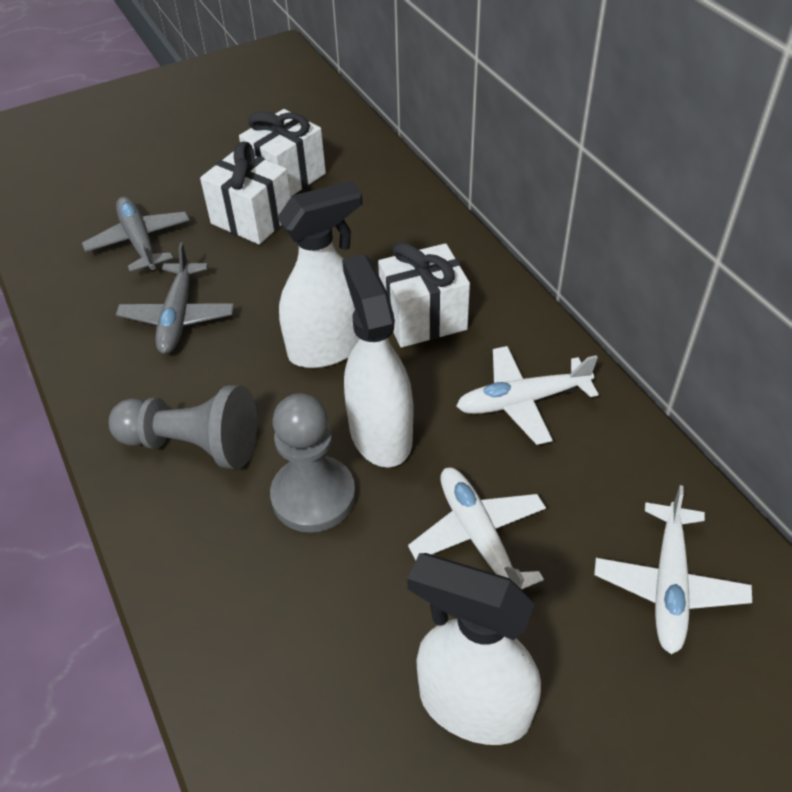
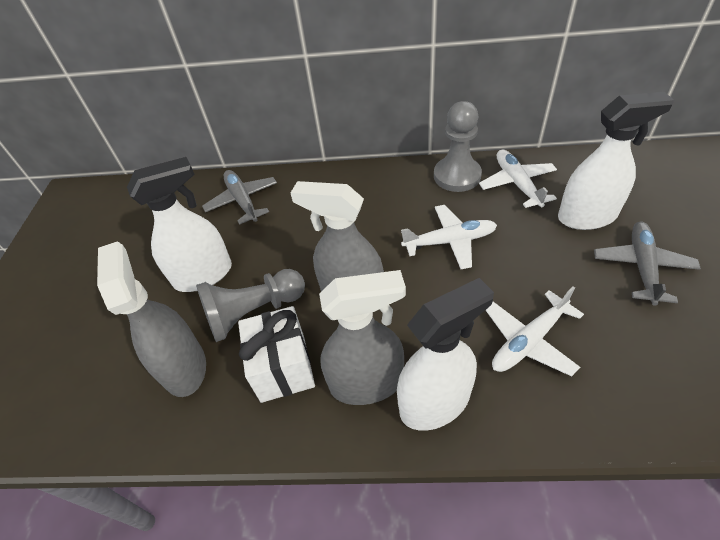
grey spray bottle: none = 0 -> [97,241,206,397] [291,181,384,291] [319,270,406,405] = 3
white gift: [200,142,291,244] [239,109,326,196] [378,242,470,348] = 3 -> [238,306,315,403] = 1

